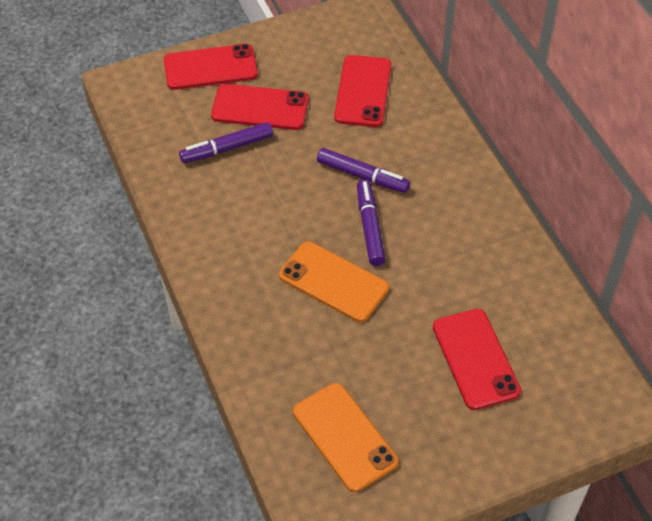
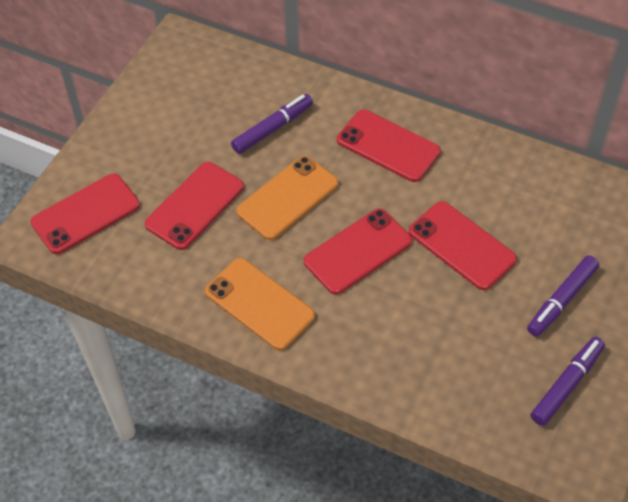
red phone: [164,44,258,90] [211,84,309,130] [334,55,391,127] [433,309,521,410] = 4 -> [31,173,140,254] [145,162,244,250] [304,208,412,295] [337,109,441,182] [409,201,517,290] = 5

